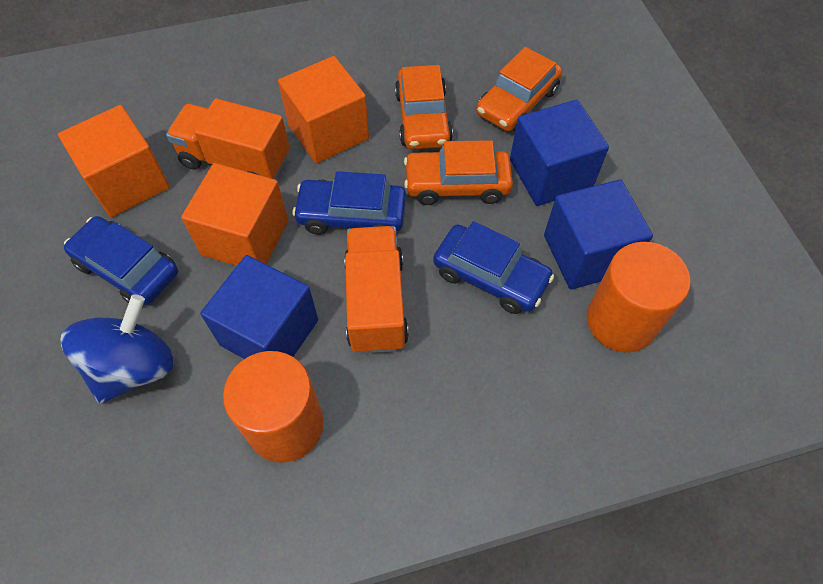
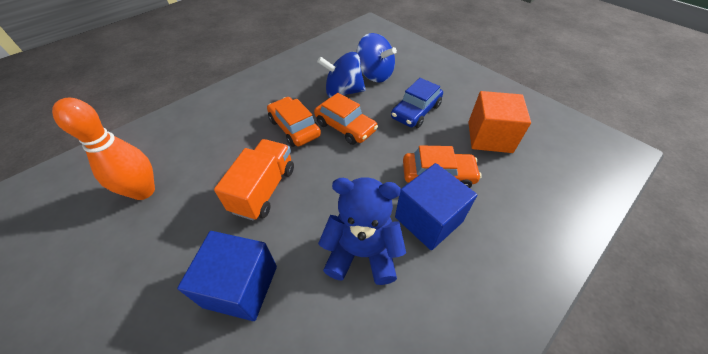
blue car: [64,216,178,305] [292,171,406,235] [433,221,554,314] = 3 -> [391,78,443,128] = 1
blue cube: [200,255,318,359] [510,99,609,206] [544,179,653,290] = 3 -> [177,231,277,321] [395,163,477,250] = 2
blue spinning top: [60,294,174,404] = 1 -> [317,52,366,98] [356,33,397,83] = 2
blue teddy bear: none = 0 -> [318,177,406,285] = 1
orange bowling pin: none = 0 -> [52,98,155,200] = 1
orange cube: [58,105,170,217] [181,163,288,266] [278,56,369,164] = 3 -> [468,91,531,153] = 1
orange cylinder: [223,351,324,463] [587,242,691,352] = 2 -> none = 0
orange truck: [166,99,290,180] [344,226,409,354] = 2 -> [214,139,294,221] = 1

